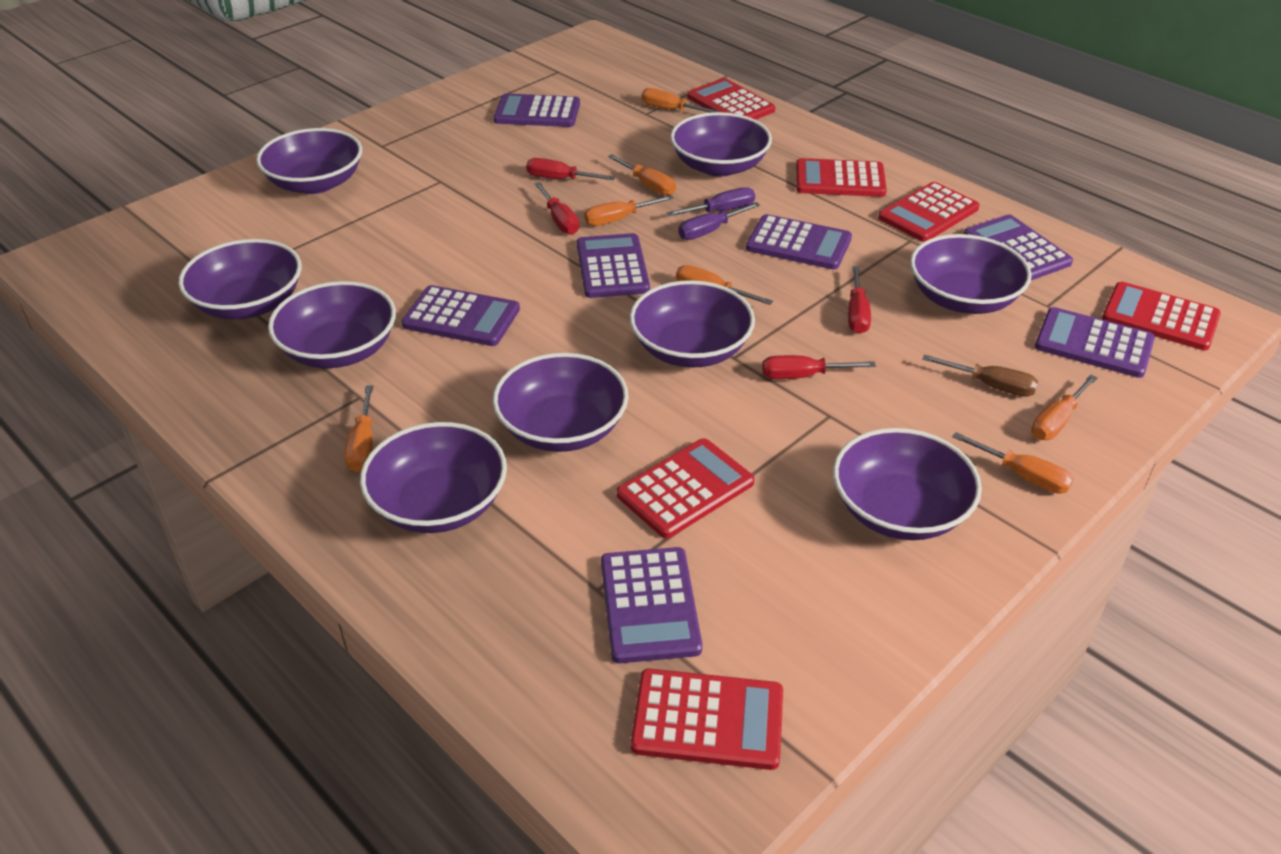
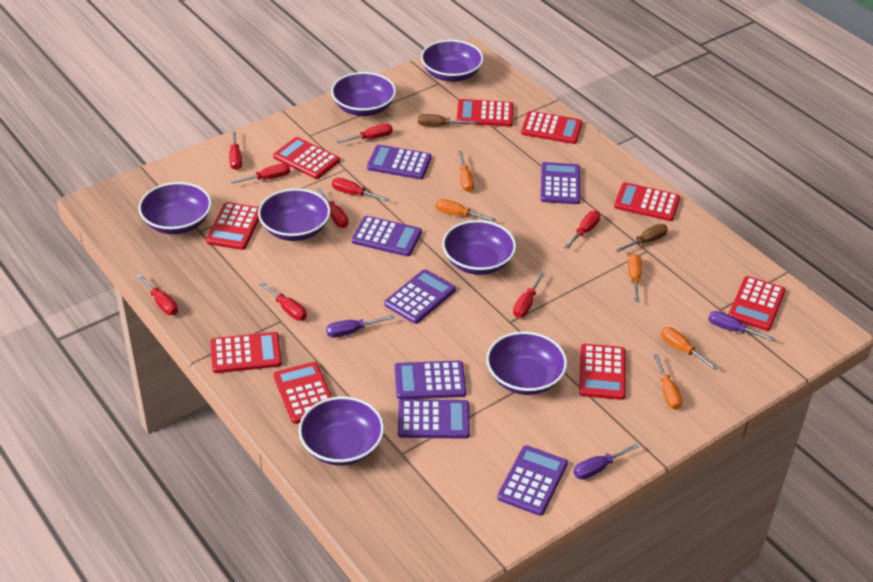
brown screwdriver: [922,354,1038,397] = 1 -> [418,114,476,126] [615,224,668,252] = 2
orange screwdriver: [344,385,373,472] [584,195,674,226] [608,154,676,196] [641,88,719,113] [676,265,773,305] [952,432,1074,493] [1031,375,1097,440] = 7 -> [435,199,496,222] [458,151,474,192] [628,254,642,302] [654,354,682,410] [661,327,718,370] = 5
purple bowl: [178,239,302,319] [256,128,362,194] [268,281,396,368] [360,422,507,533] [493,353,629,452] [630,280,755,368] [670,112,772,177] [833,428,982,540] [910,234,1032,314] = 9 -> [138,182,212,234] [258,188,331,241] [298,396,384,466] [331,72,396,116] [421,40,484,82] [442,220,516,275] [486,331,567,395] = 7
purple screwdriver: [666,187,755,216] [678,202,760,240] = 2 -> [326,315,394,338] [573,444,639,480] [708,311,776,342] = 3
red calculator: [617,438,755,539] [631,668,783,770] [687,78,775,120] [796,158,887,197] [878,182,980,242] [1102,282,1221,350] = 6 -> [206,202,259,250] [211,332,282,373] [273,137,340,179] [274,362,332,424] [457,99,513,127] [521,111,582,144] [579,344,626,400] [614,182,680,221] [729,276,786,331] = 9
red screwdriver: [526,158,615,180] [535,182,579,235] [762,355,876,379] [848,266,871,334] = 4 -> [137,274,178,315] [229,130,242,170] [230,163,290,184] [259,281,307,321] [317,188,349,228] [332,178,389,202] [336,124,393,144] [513,272,545,318] [564,211,601,249] = 9

